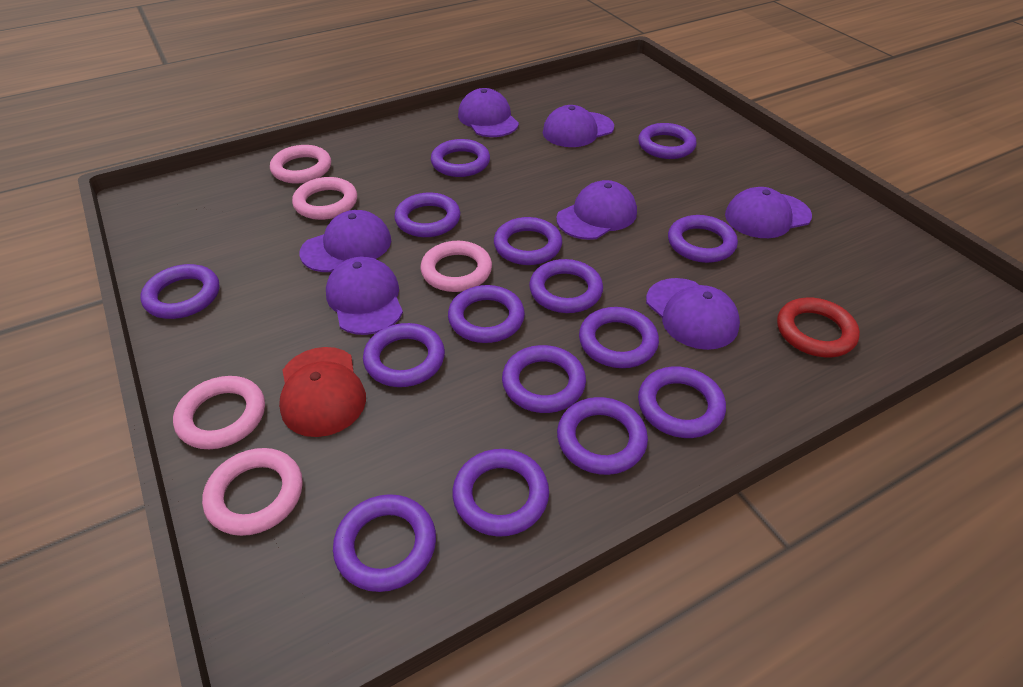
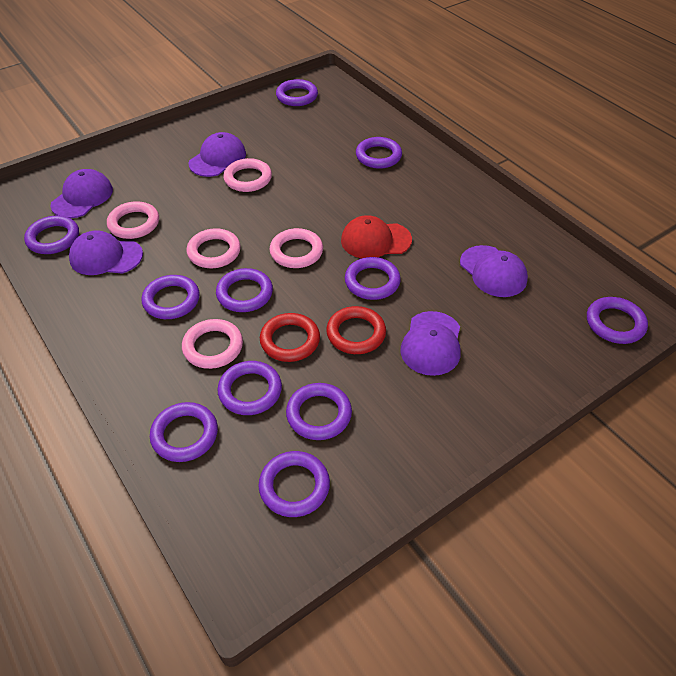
purple cap: [300,210,391,272] [326,257,403,335] [458,88,519,137] [543,105,614,147] [556,180,637,240] [646,278,740,350] [725,187,812,238] = 7 -> [51,169,113,218] [69,230,143,275] [188,132,246,177] [401,311,460,376] [460,245,528,297] = 5
purple ring: [141,264,220,319] [333,494,436,592] [363,323,445,387] [394,193,460,237] [431,139,490,177] [448,285,525,343] [453,449,549,537] [494,217,562,265] [502,345,586,413] [529,259,603,313] [557,397,648,475] [579,307,659,368] [638,123,697,159] [638,366,726,438] [668,215,738,263] = 15 -> [24,215,79,254] [141,275,200,319] [150,402,218,462] [216,268,273,312] [217,361,282,415] [259,451,330,517] [276,79,318,106] [286,383,352,440] [345,257,401,300] [356,137,402,169] [587,297,648,344] = 11
red ring: [777,298,860,357] = 1 -> [260,313,320,362] [326,306,386,354] = 2

